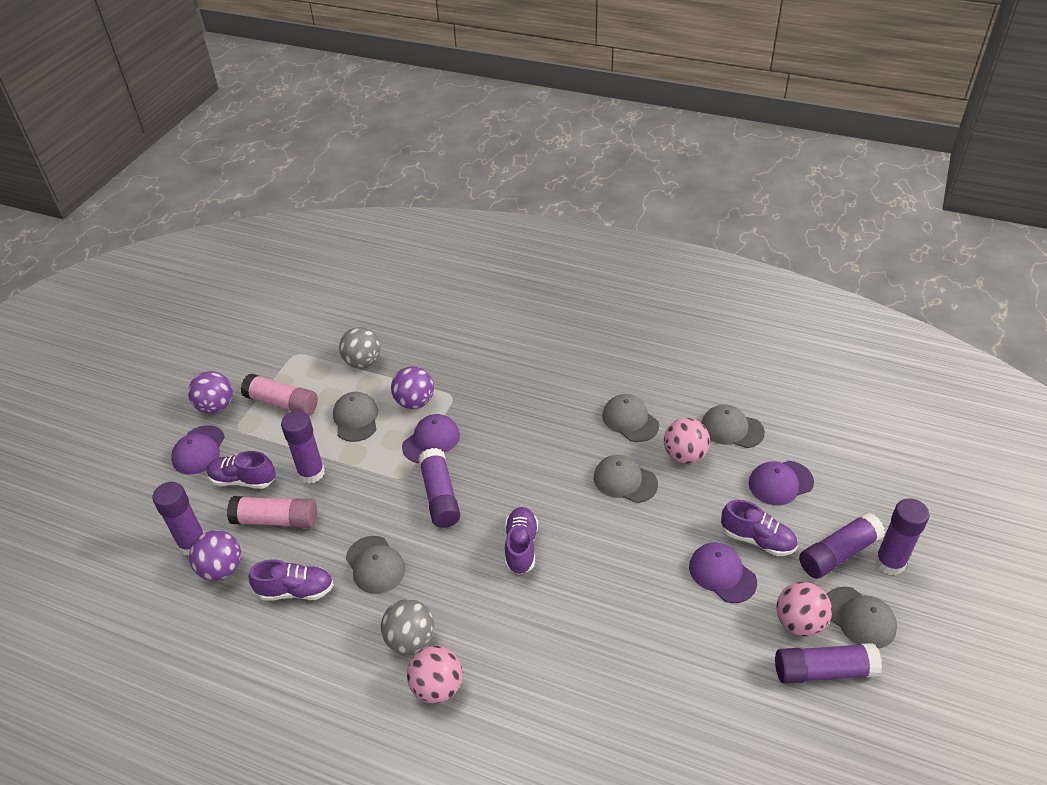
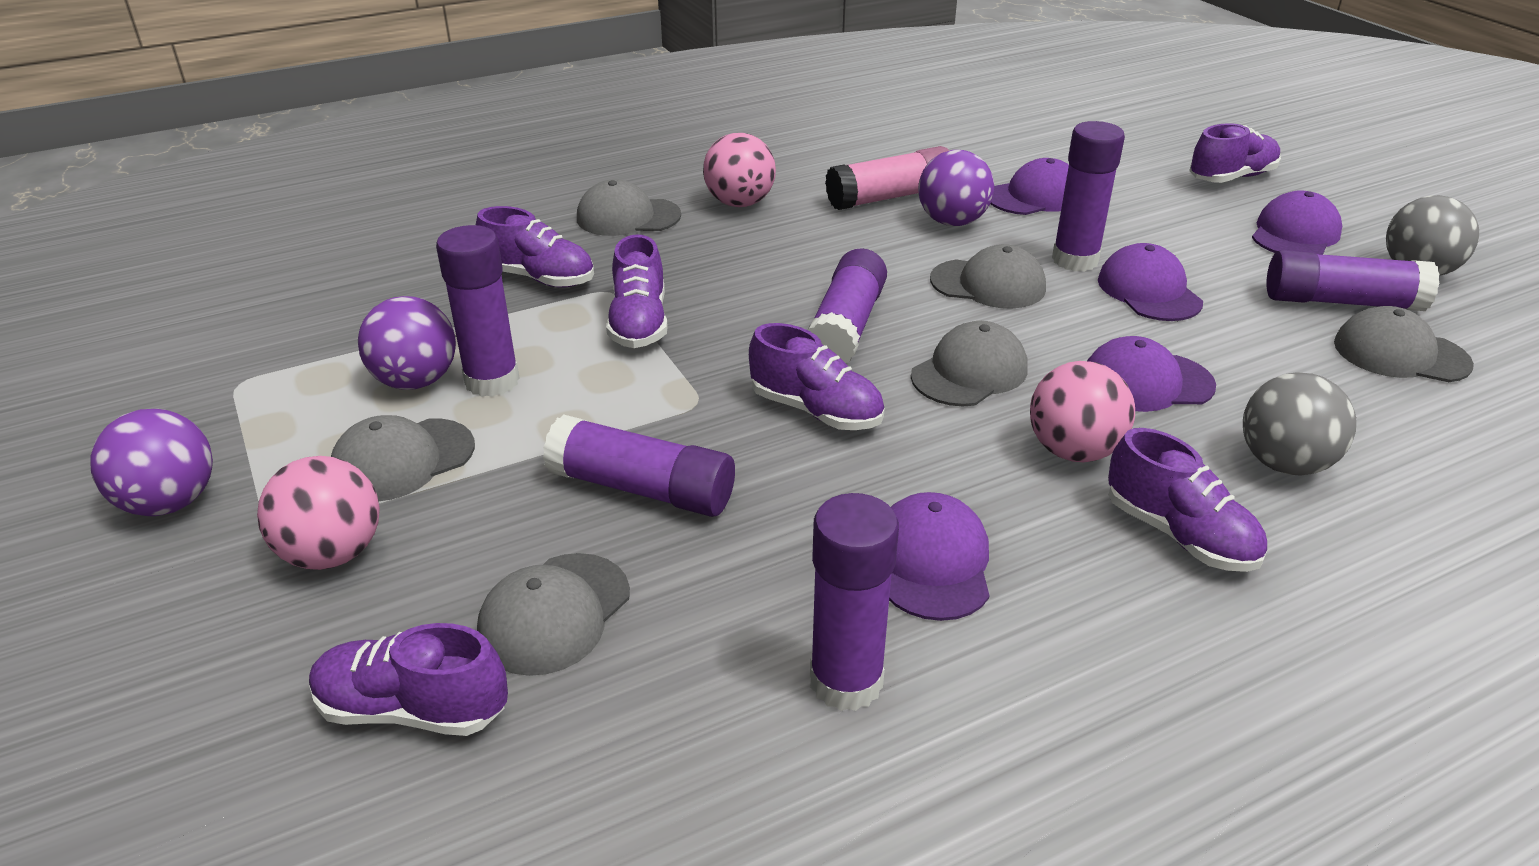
pink glue stick: [227,496,317,528] [241,374,318,416] = 2 -> [825,146,949,210] = 1
purple cap: [171,425,225,474] [402,414,460,463] [689,542,757,603] [749,461,814,505] = 4 -> [889,492,990,621] [990,158,1069,215] [1087,336,1216,412] [1098,243,1203,321] [1252,190,1342,255] = 5
purple shoe: [207,451,276,489] [249,559,334,601] [505,507,538,575] [721,500,797,556] = 4 -> [309,623,508,736] [476,206,594,288] [606,234,668,348] [749,323,885,430] [1108,428,1267,572] [1189,123,1281,183] = 6

